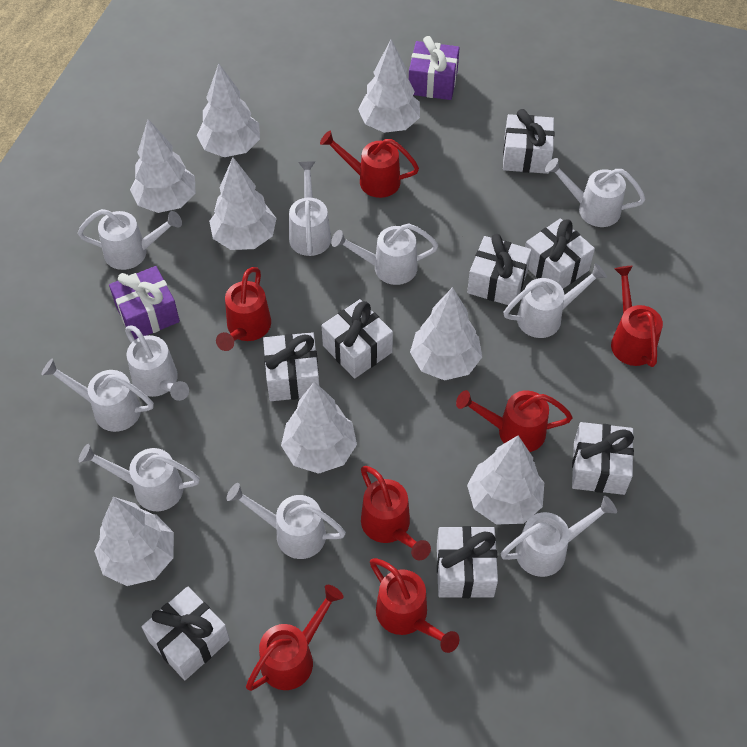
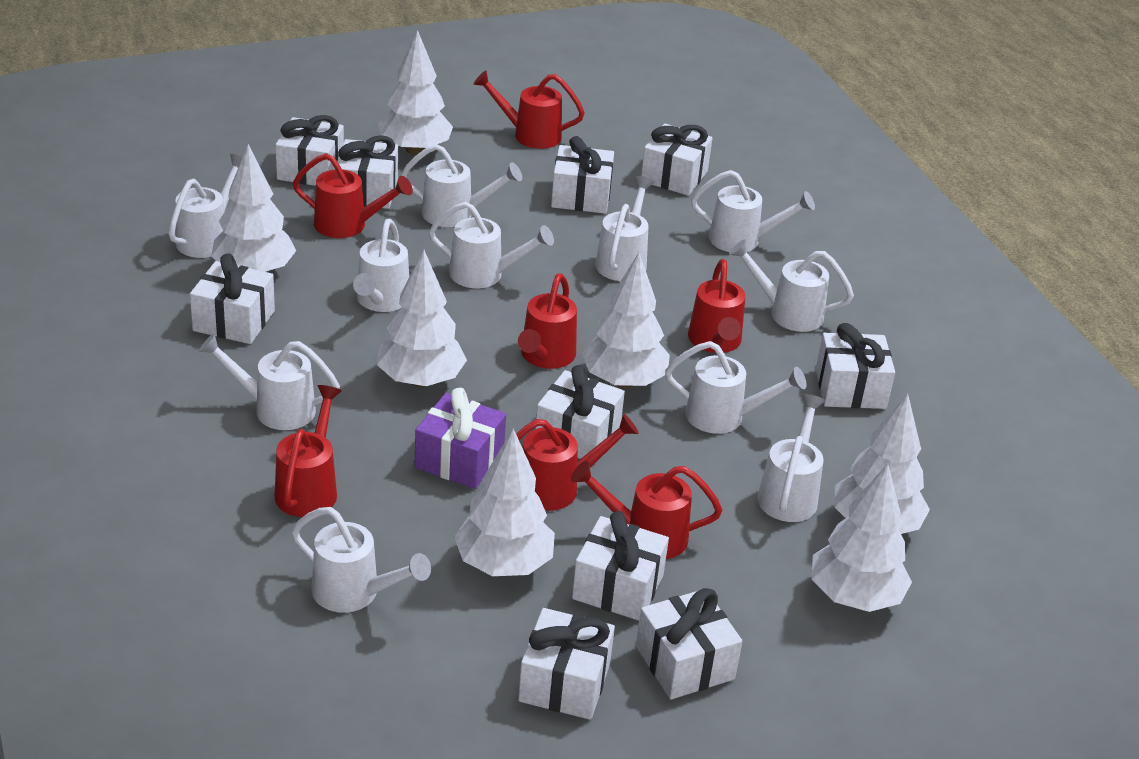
purple gift: [109,266,180,340] [409,36,460,100] = 2 -> [414,388,506,489] = 1
white gift: [142,586,230,680] [263,332,319,401] [322,299,393,379] [437,526,498,598] [467,234,532,307] [503,109,554,174] [525,218,595,289] [572,422,634,495] = 8 -> [190,253,275,344] [276,115,344,186] [337,135,398,209] [518,608,615,720] [535,365,625,459] [551,136,614,214] [572,511,669,621] [636,588,742,700] [641,123,713,196] [816,323,895,409] = 10
white tree: [94,497,174,586] [130,119,195,213] [197,63,260,157] [209,157,277,250] [281,382,357,474] [358,40,420,133] [410,287,482,380] [467,435,544,525] = 8 -> [211,144,296,272] [377,250,467,387] [378,30,453,155] [454,429,555,576] [582,253,670,388] [812,464,912,612] [834,393,930,534] = 7
white watering can: [41,359,154,432] [78,209,182,270] [79,444,200,511] [125,325,189,401] [226,483,346,559] [289,162,331,256] [331,223,438,285] [501,496,617,577] [503,263,607,338] [545,158,645,227] = 10 -> [168,154,242,258] [198,333,340,430] [291,507,431,613] [353,219,409,312] [400,144,522,227] [429,202,554,288] [595,176,654,281] [665,341,807,434] [691,170,815,252] [729,239,854,332] [757,394,825,522] = 11

